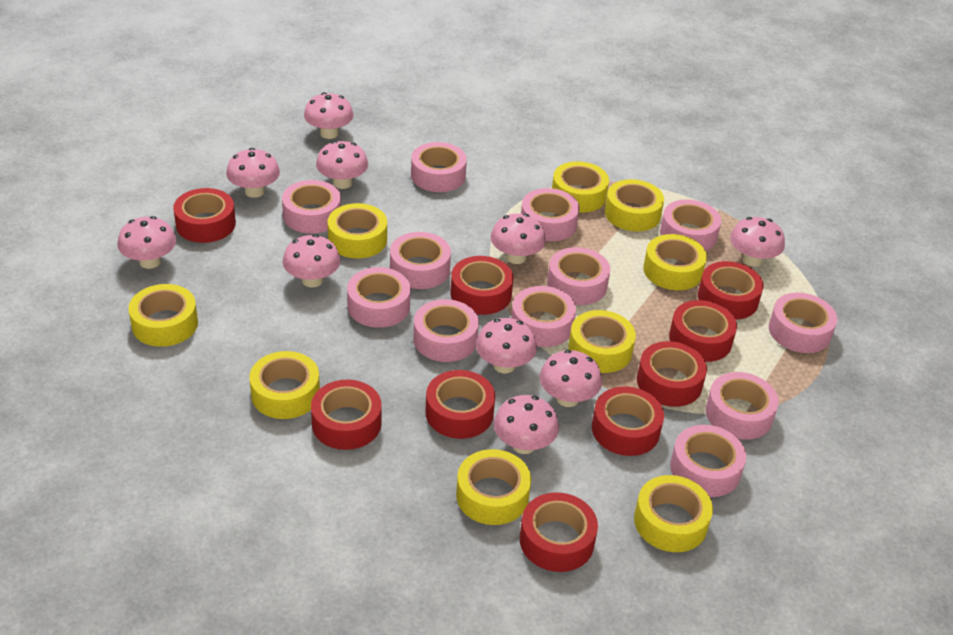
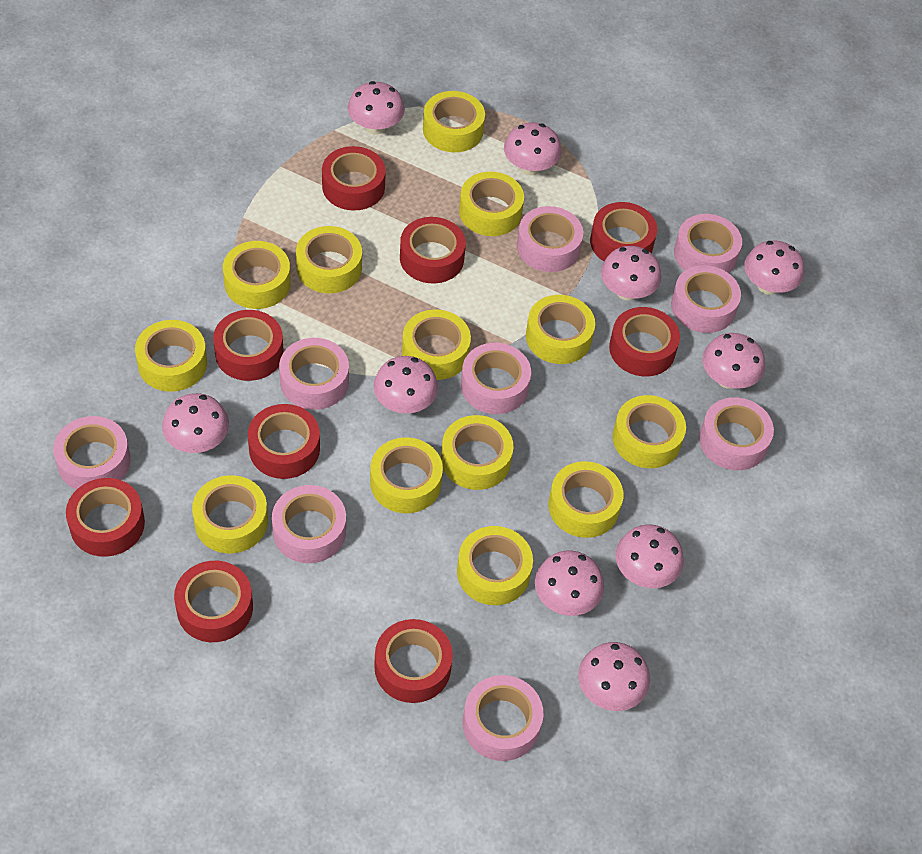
pink tape: [282,180,341,234] [347,267,411,328] [390,232,451,289] [411,142,467,192] [413,299,479,362] [511,286,576,347] [521,188,580,241] [547,247,610,305] [660,199,721,251] [670,425,746,497] [705,372,779,440] [769,293,837,353] = 12 -> [53,416,131,490] [272,485,346,563] [279,338,349,410] [461,343,531,414] [463,675,543,761] [517,206,583,272] [671,265,741,333] [674,214,742,273] [699,397,774,470] = 9
yellow tape: [128,284,198,347] [249,351,320,419] [327,203,387,259] [456,449,531,525] [552,161,609,212] [568,310,636,373] [605,179,664,231] [634,475,713,552] [643,234,707,290] = 9 -> [135,320,207,392] [192,475,268,553] [223,241,291,309] [296,226,362,293] [370,437,443,513] [402,309,471,380] [423,91,485,152] [441,415,513,490] [457,526,533,605] [459,172,524,236] [526,295,595,364] [548,461,623,538] [613,395,686,468] = 13

